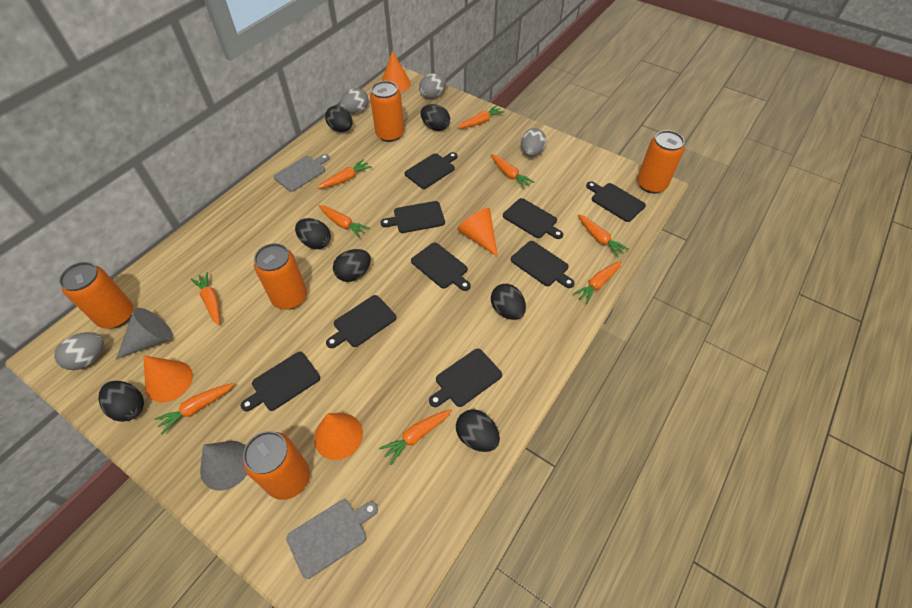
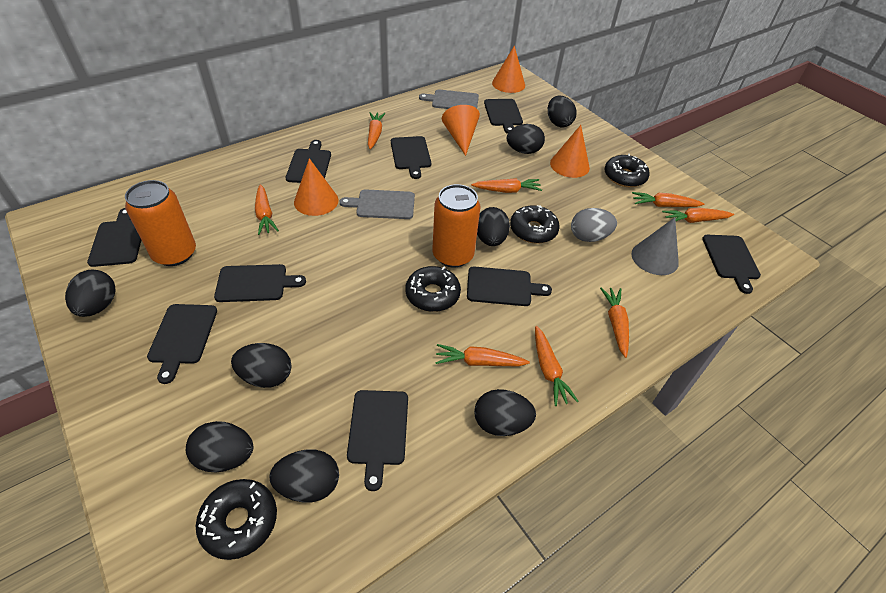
black donut: none = 0 -> [196,479,277,560] [405,266,461,312] [510,205,560,244] [605,154,650,187] = 4
black egg: [99,381,144,422] [295,218,331,249] [325,106,352,132] [333,249,371,282] [421,104,450,131] [456,409,500,452] [491,284,526,320] = 7 -> [65,269,116,317] [186,421,254,472] [231,343,292,388] [269,449,339,502] [474,389,536,436] [477,207,510,246] [507,124,545,154] [548,96,577,128] = 8
grey cone: [116,308,173,359] [200,441,247,491] = 2 -> [631,217,679,275] = 1
grey egg: [54,332,104,370] [340,88,369,114] [419,73,446,99] [521,128,546,157] = 4 -> [571,208,617,242] = 1
orange can: [59,262,133,328] [243,431,310,500] [254,243,307,310] [370,81,404,142] [637,130,685,193] = 5 -> [125,180,196,266] [432,184,480,267] = 2
orange carrot: [154,383,235,434] [191,272,220,325] [317,159,372,189] [319,205,370,238] [379,409,452,465] [457,105,505,128] [491,154,534,189] [573,261,622,304] [578,214,629,257] = 9 -> [255,184,279,235] [368,112,385,149] [435,344,530,366] [471,178,542,193] [535,326,579,406] [600,287,629,358] [632,192,704,207] [662,208,734,223] = 8

